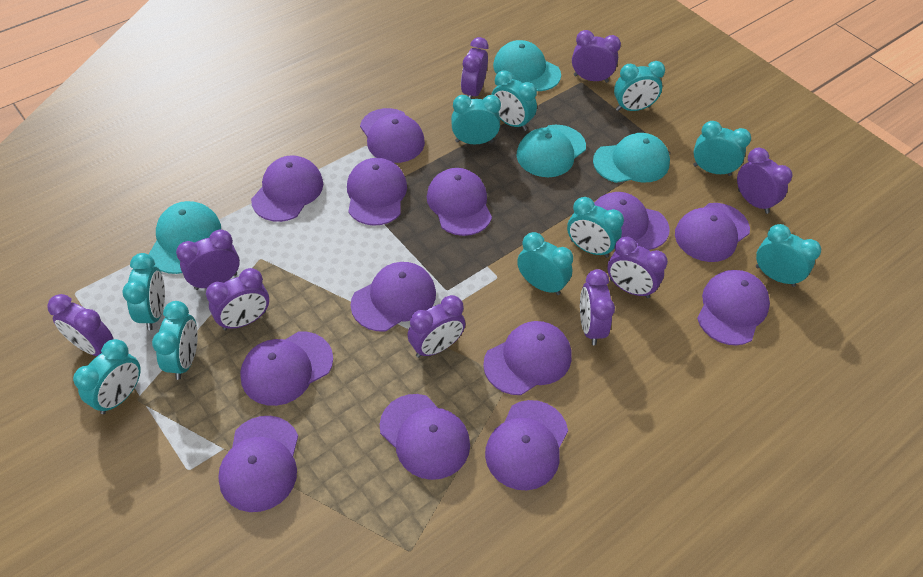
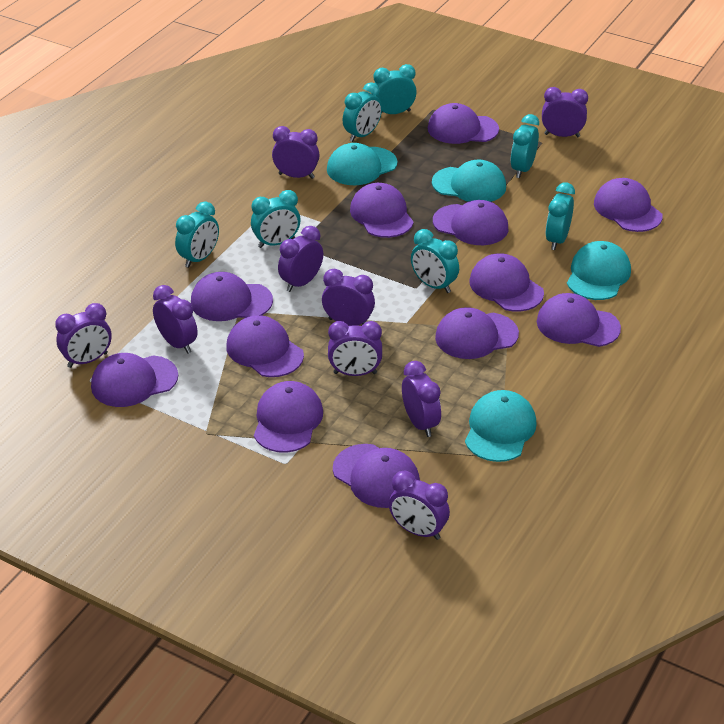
purple cap: [218,416,298,512] [240,332,333,406] [251,155,323,222] [347,158,407,226] [351,262,436,331] [360,108,425,163] [380,394,470,480] [427,168,492,236] [483,321,571,395] [485,400,568,490] [594,192,670,250] [675,203,750,262] [697,270,770,346] = 13 -> [91,353,178,407] [191,272,273,321] [226,315,304,377] [254,381,323,453] [333,444,420,508] [350,183,414,238] [428,103,499,144] [433,200,508,245] [435,307,519,359] [469,253,544,312] [537,293,621,347] [594,178,663,232] = 12
turquoise clock: [73,339,141,414] [122,253,165,330] [152,301,198,380] [451,95,501,144] [491,70,537,131] [517,232,573,295] [567,197,624,258] [614,61,665,111] [693,121,751,176] [756,224,821,287] = 10 -> [175,201,219,268] [251,190,300,248] [343,82,382,142] [372,64,417,114] [411,229,459,293] [511,114,539,178] [546,183,575,250] = 7

